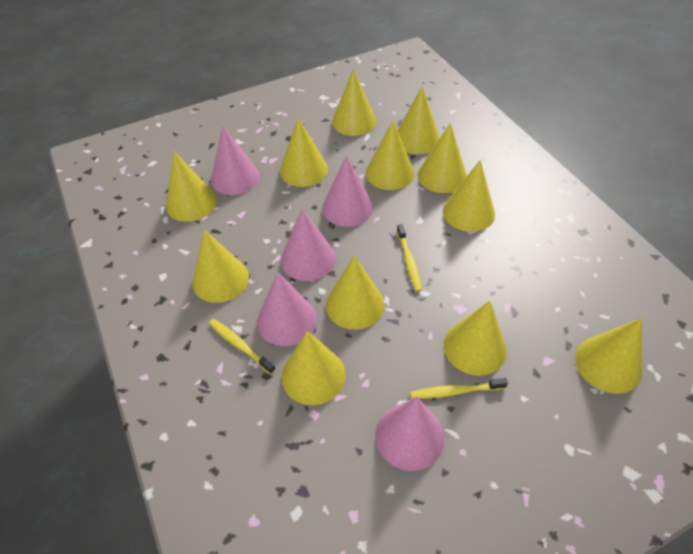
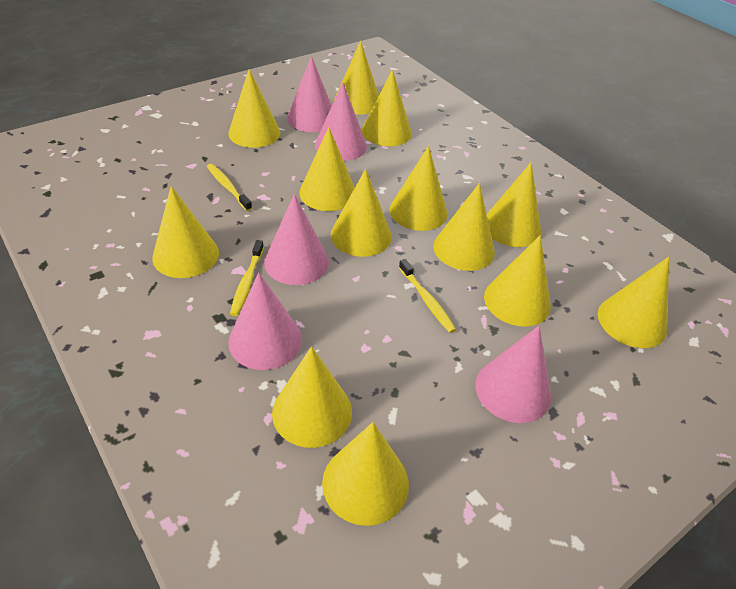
yellow cone: [166,152,217,222] [192,230,249,303] [280,118,328,187] [282,331,346,405] [326,256,384,330] [332,69,376,136] [366,120,414,190] [397,86,440,154] [418,123,467,193] [443,160,495,232] [444,301,507,376] [575,318,642,394] = 12 -> [152,186,219,278] [228,69,281,148] [272,346,352,448] [299,127,355,211] [322,422,409,526] [330,169,392,257] [334,41,379,115] [362,69,412,146] [390,146,448,231] [433,183,495,271] [484,235,551,327] [487,162,541,247] [598,257,669,348] = 13

